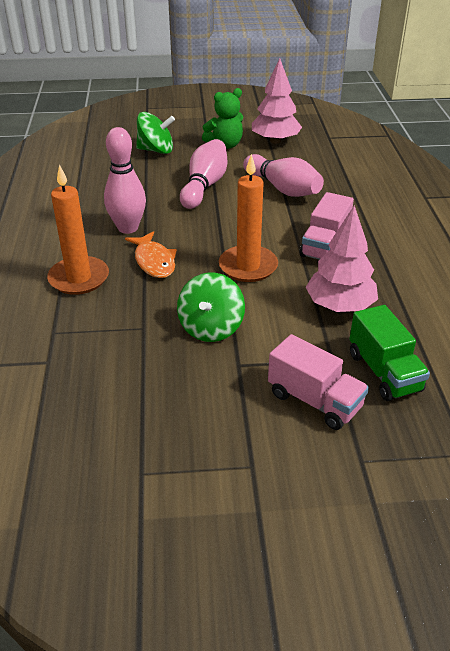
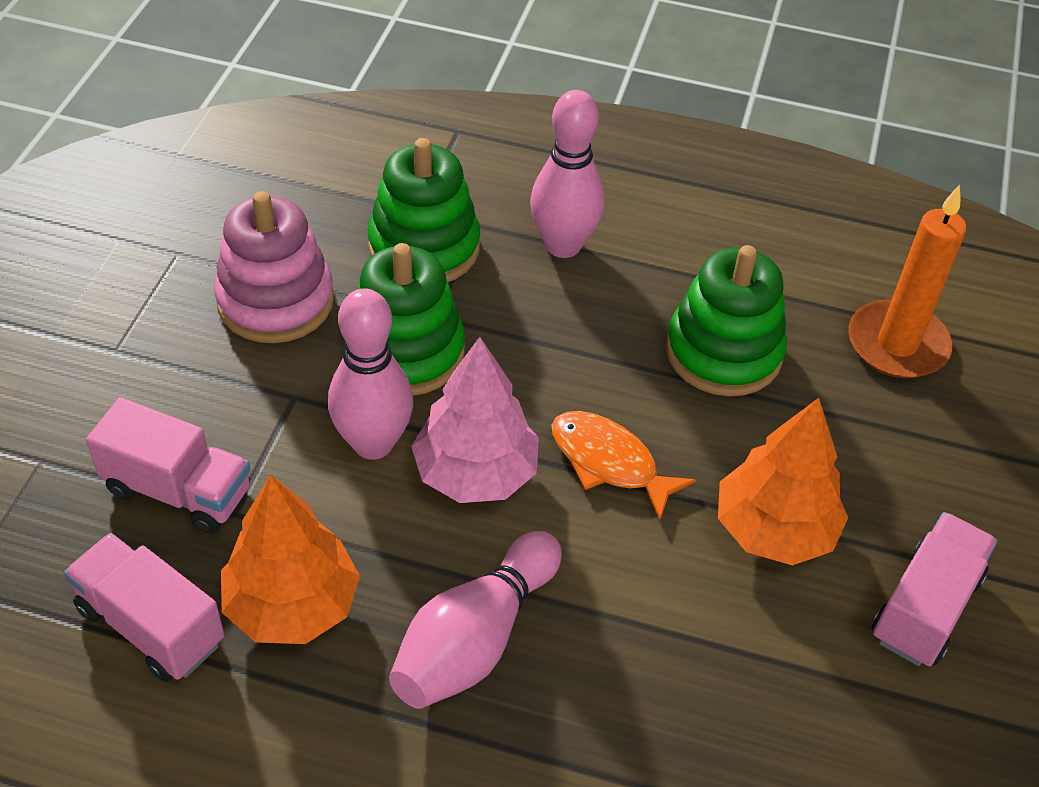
green spinning top: [136,112,175,154] [177,272,245,342] = 2 -> none = 0
green stacking toy: none = 0 -> [345,243,465,396] [368,138,480,282] [666,245,787,396] = 3
green teddy bear: [202,88,243,149] = 1 -> none = 0
green truck: [350,305,430,401] = 1 -> none = 0
orange candle: [47,164,109,295] [219,154,278,282] = 2 -> [848,185,967,378] = 1
orange tree: none = 0 -> [221,475,360,644] [718,398,848,566] = 2
pink stacking toy: none = 0 -> [214,191,334,343] = 1
pink tree: [252,58,302,144] [306,205,378,312] = 2 -> [411,337,539,503] = 1
pink truck: [268,334,369,430] [300,192,354,260] = 2 -> [64,533,224,682] [86,397,250,534] [871,512,998,666] = 3

